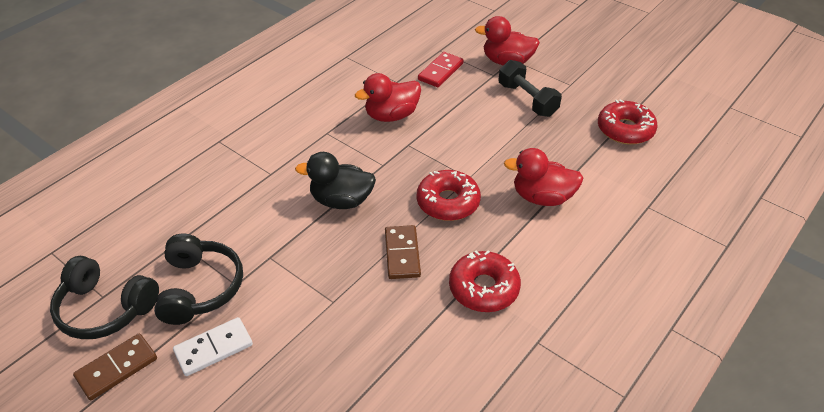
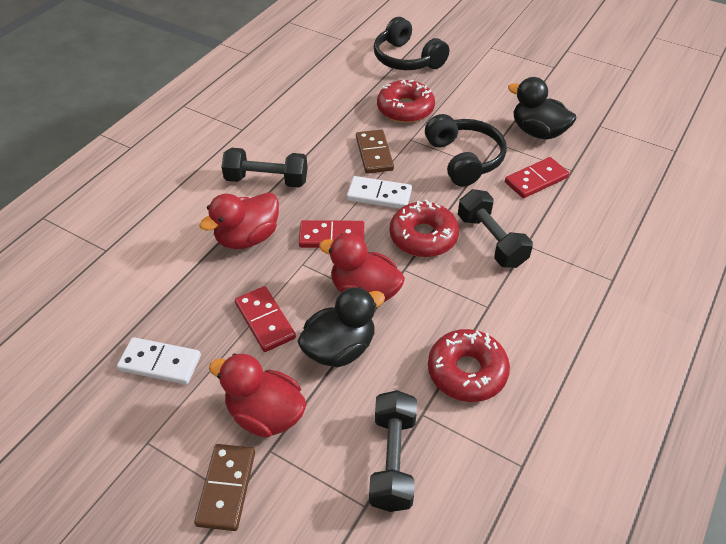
black duck: [295,152,376,209] = 1 -> [297,287,385,367] [508,77,576,140] = 2
black dumbbell: [499,60,562,117] = 1 -> [221,148,308,188] [369,390,417,512] [458,189,533,268] = 3
red domino: [418,52,464,87] = 1 -> [235,286,296,352] [299,220,364,248] [505,157,569,198] = 3
white domino: [173,317,253,376] = 1 -> [117,337,201,385] [347,176,412,209] = 2

